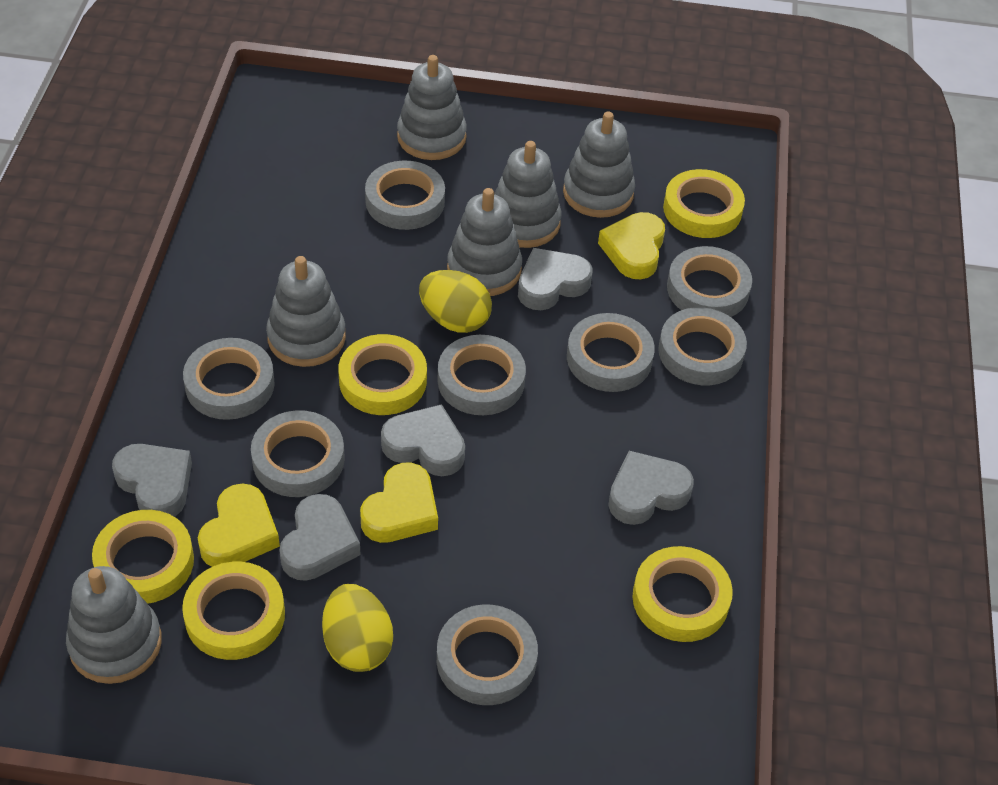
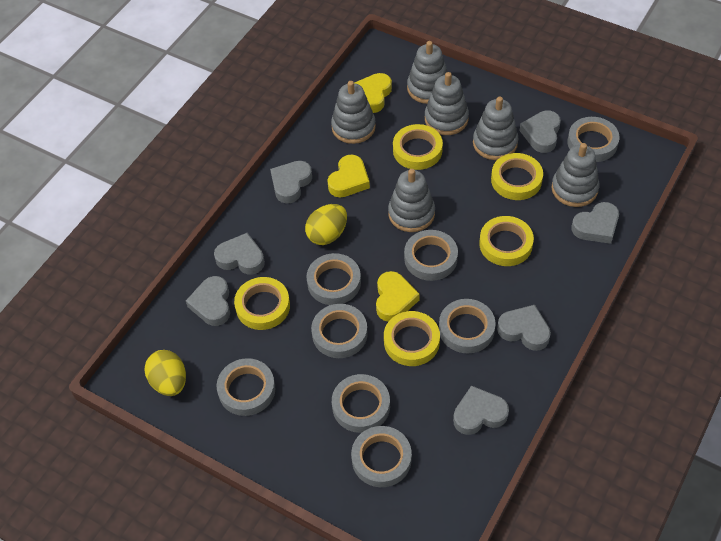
grey heart: [112,444,192,517] [279,494,361,581] [381,404,465,476] [518,248,592,310] [608,451,694,525] = 5 -> [186,276,230,326] [214,233,265,275] [270,161,312,203] [453,386,509,435] [497,305,551,351] [520,110,561,153] [571,202,619,244] = 7

